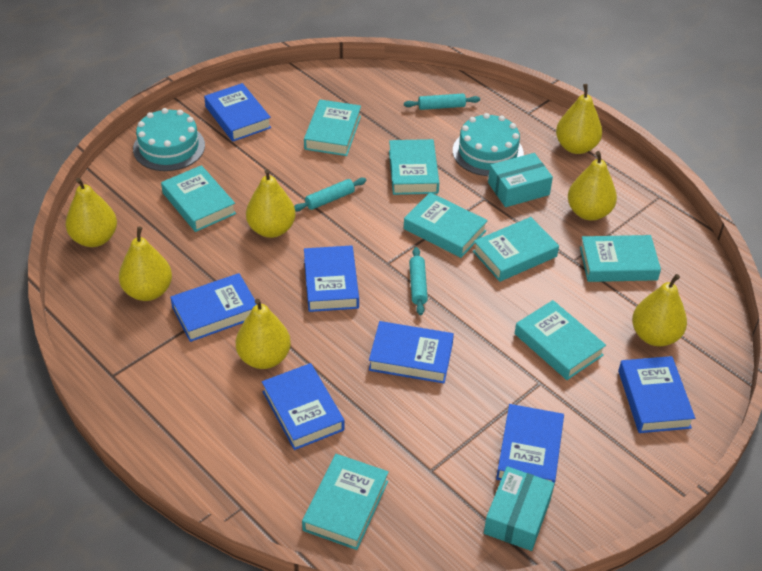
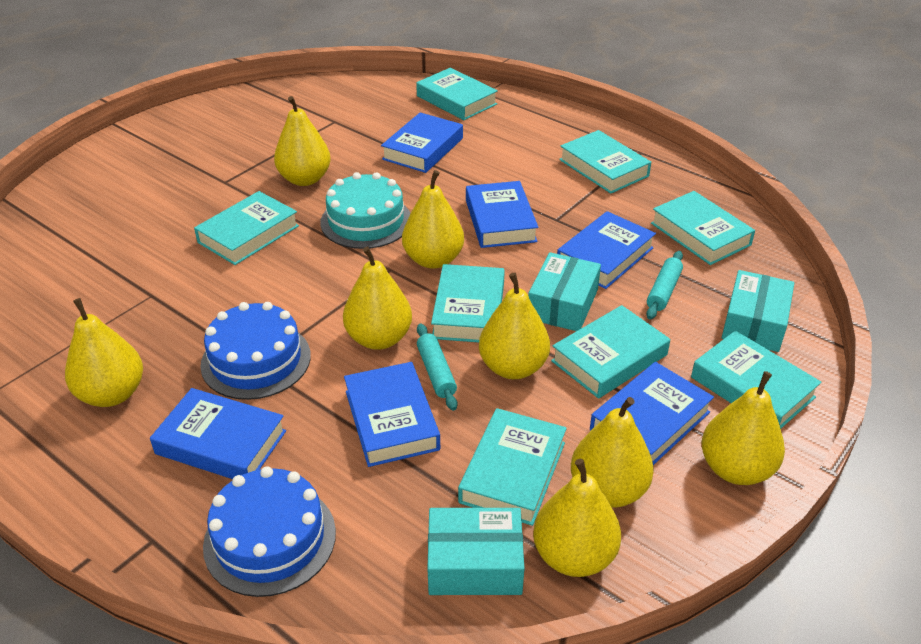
blue book: [170,273,257,342] [204,83,271,142] [262,363,345,450] [304,245,359,312] [369,321,454,383] [496,404,564,489] [618,356,695,433] = 7 -> [150,388,286,479] [344,362,440,467] [381,112,463,173] [466,181,538,248] [557,211,656,289] [590,362,714,465] = 6
blue cake: none = 0 -> [200,302,311,400] [203,466,336,597] = 2
turquoise box: [484,466,554,551] [488,153,553,207] = 2 -> [427,508,525,595] [528,252,601,331] [722,270,794,352] = 3
turquoise cake: [133,108,205,171] [453,113,524,176] = 2 -> [320,172,411,249] = 1
turquoise rolling pin: [294,178,366,211] [404,93,480,110] [409,247,428,315] = 3 -> [417,323,457,411] [646,251,683,319] = 2
yellow pear: [66,178,117,247] [119,227,172,301] [236,299,291,369] [246,169,296,238] [556,84,602,154] [568,151,617,221] [632,274,687,346] = 7 -> [65,298,143,407] [274,96,331,186] [343,247,412,350] [402,170,464,269] [479,273,550,379] [533,459,621,577] [571,397,654,508] [701,371,785,485] = 8

